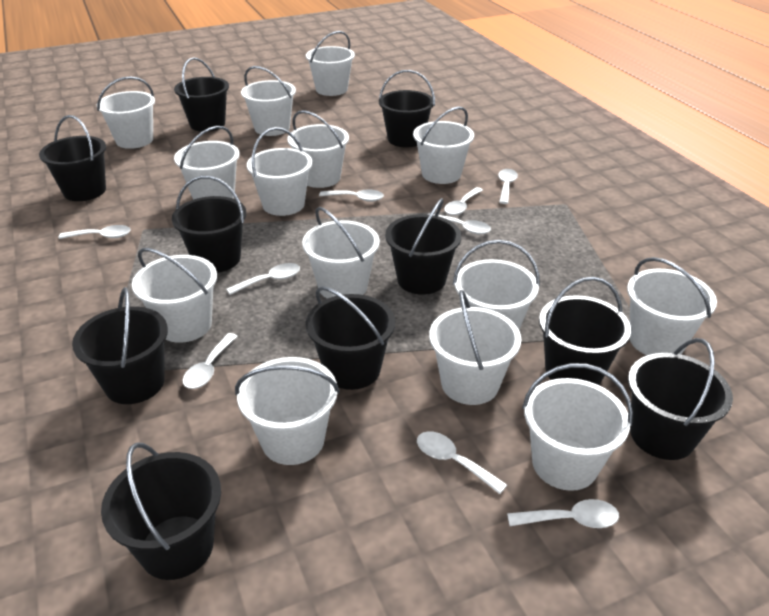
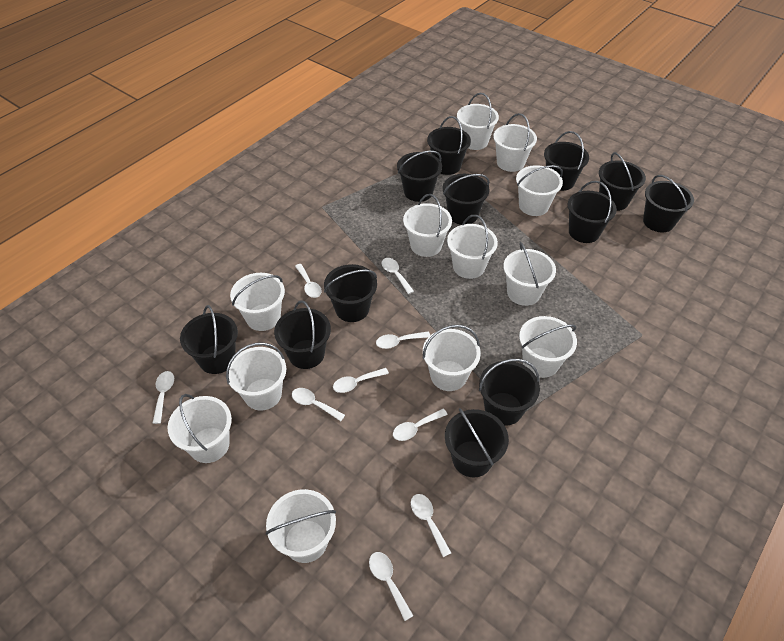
black bucket: [39,115,106,201] [72,287,168,404] [101,442,221,580] [172,176,246,273] [174,57,229,132] [306,286,395,390] [379,70,435,147] [385,198,462,295] [539,276,631,385] [628,338,733,460] = 10 -> [180,305,238,374] [274,300,331,369] [324,264,377,322] [397,150,442,202] [427,116,471,175] [443,174,490,225] [445,408,509,478] [479,359,540,426] [544,131,589,191] [568,181,617,243] [599,152,646,211] [643,175,694,232] = 12
white bucket: [97,76,155,149] [132,248,217,343] [174,126,240,200] [235,357,340,465] [241,66,296,136] [247,127,312,216] [287,110,349,188] [302,207,380,299] [306,31,355,96] [413,106,474,184] [429,290,521,405] [453,240,540,330] [522,363,633,491] [627,257,717,355] = 14 -> [167,394,232,463] [226,342,286,411] [230,273,285,331] [266,489,336,563] [403,194,452,257] [423,325,481,391] [447,215,498,279] [457,93,499,150] [493,113,537,172] [503,242,556,306] [516,165,563,216] [519,316,577,378] = 12

